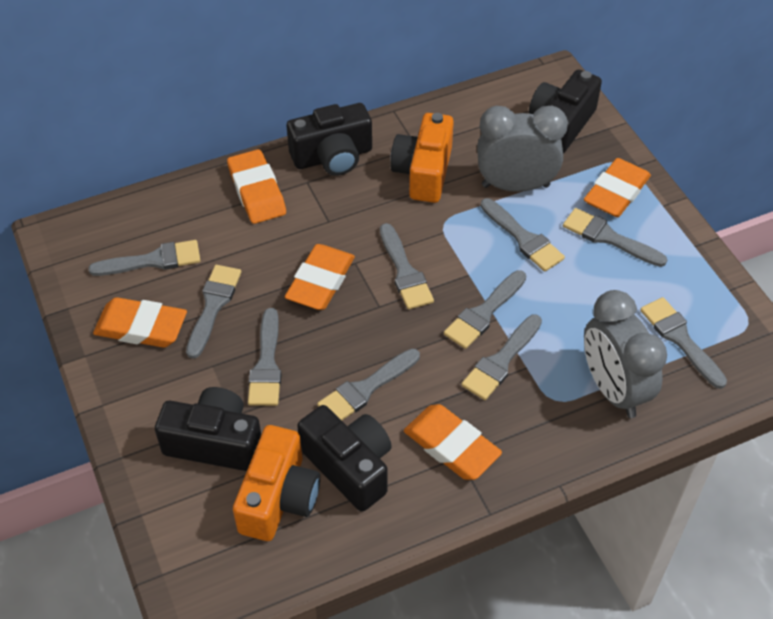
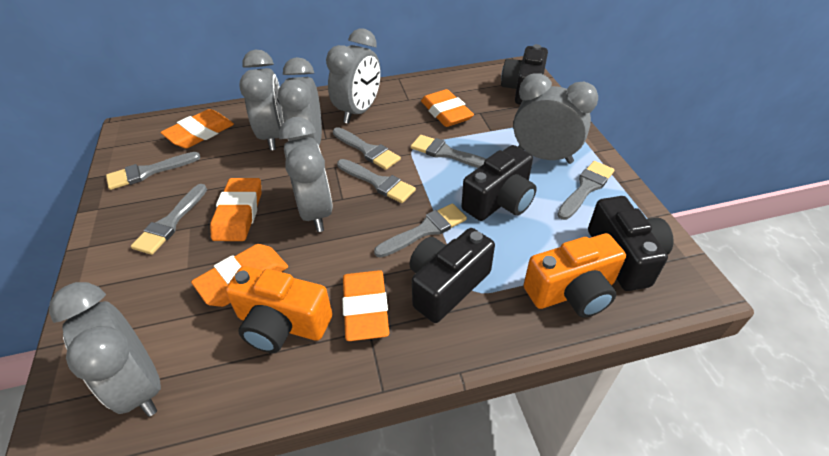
grey brush: [88,240,201,276] [186,265,241,359] [248,308,282,406] [317,349,420,421] [380,223,434,310] [444,270,526,349] [461,315,542,400] [481,198,565,272] [563,208,667,267] [640,297,727,389] = 10 -> [106,152,201,190] [131,184,207,255] [333,127,401,170] [337,159,416,203] [374,203,467,258] [411,135,486,168] [557,161,615,220] = 7
grey clock: [477,105,568,192] [584,290,667,418] = 2 -> [49,282,161,417] [239,50,283,150] [278,57,322,145] [279,117,333,232] [326,28,381,124] [513,73,598,164] = 6

